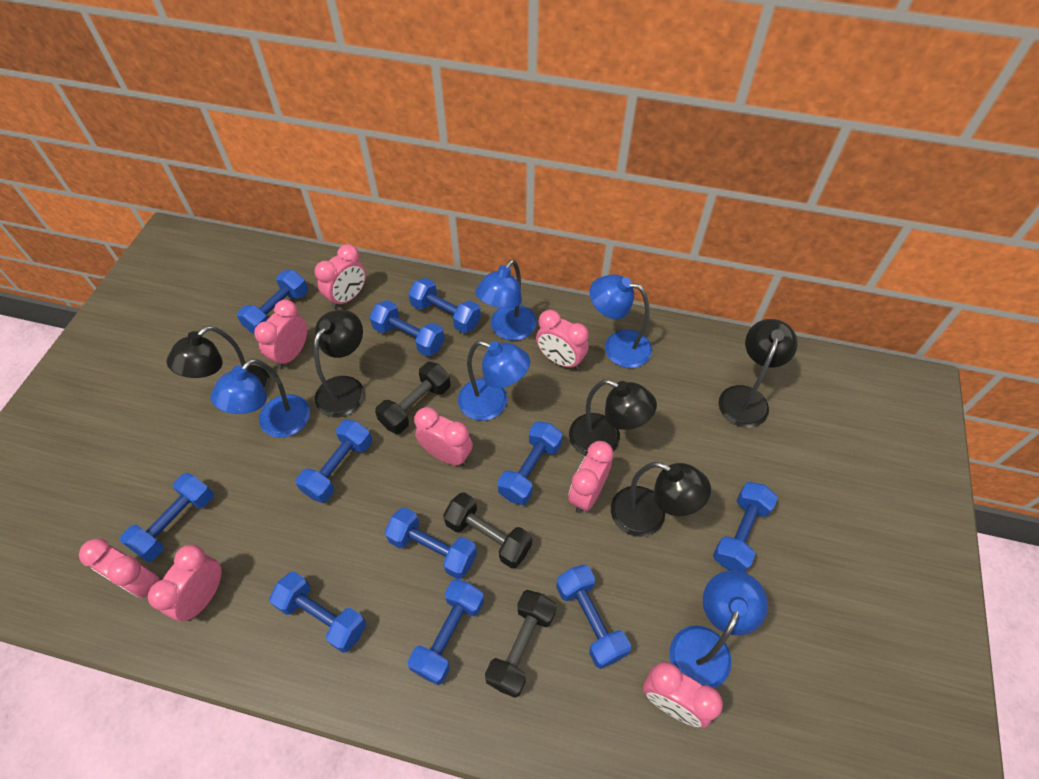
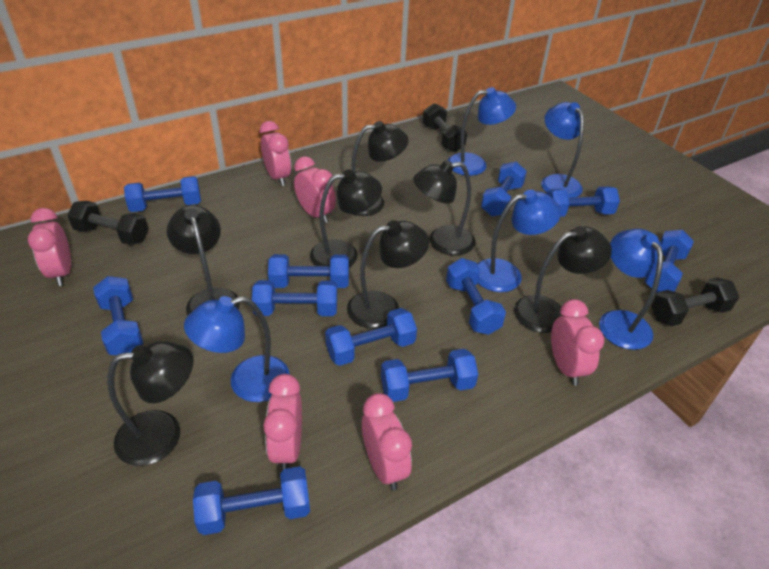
black lamp: [167,326,270,392] [314,310,365,418] [569,379,657,456] [611,462,711,537] [719,319,798,428] = 5 -> [107,341,193,466] [167,205,240,315] [310,169,382,267] [347,220,429,329] [351,121,409,216] [413,160,476,256] [514,226,612,333] = 7
pink clock: [79,539,160,598] [148,545,222,621] [254,300,307,369] [315,244,366,309] [414,407,473,466] [536,310,589,370] [568,441,614,513] [643,662,723,728] = 8 -> [28,208,71,286] [260,121,291,186] [263,374,302,471] [294,156,336,223] [362,393,412,491] [551,299,604,386] = 6

